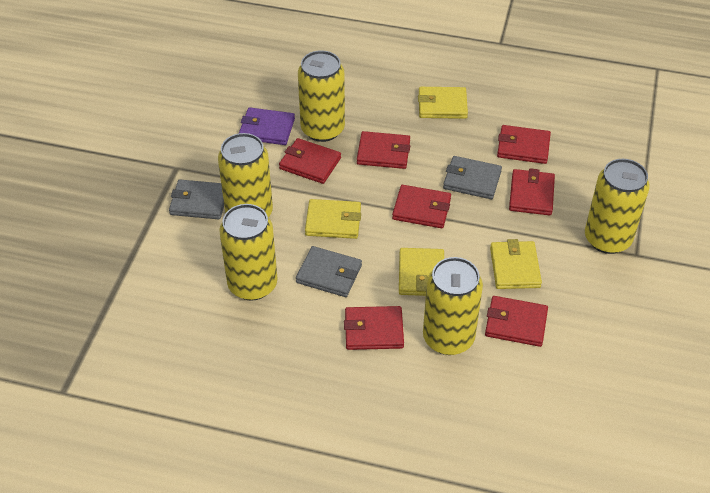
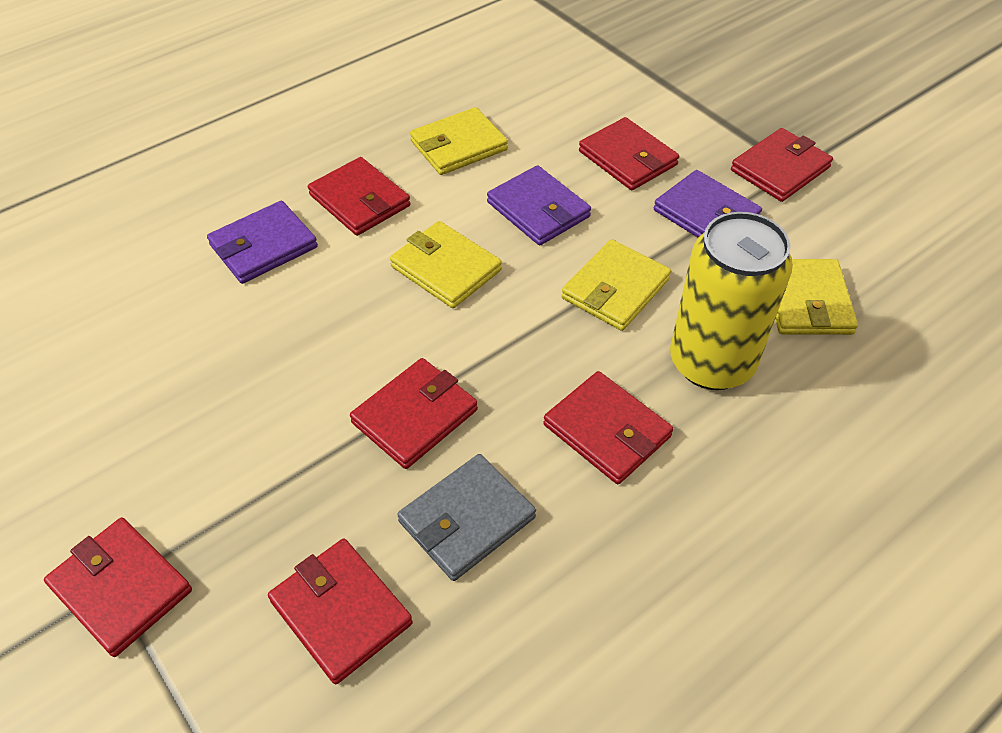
grey wallet: [169,180,224,219] [296,246,362,297] [443,156,502,199] = 3 -> [397,454,536,581] = 1
purple wallet: [239,107,295,145] = 1 -> [207,201,318,284] [487,165,591,246] [654,170,762,237] = 3
yellow can: [218,133,273,217] [219,204,278,300] [298,50,345,142] [423,257,483,355] [585,159,650,254] = 5 -> [670,212,793,390] = 1

